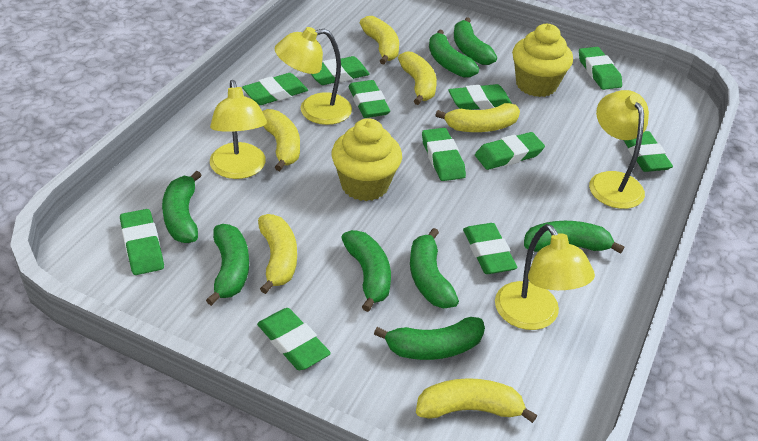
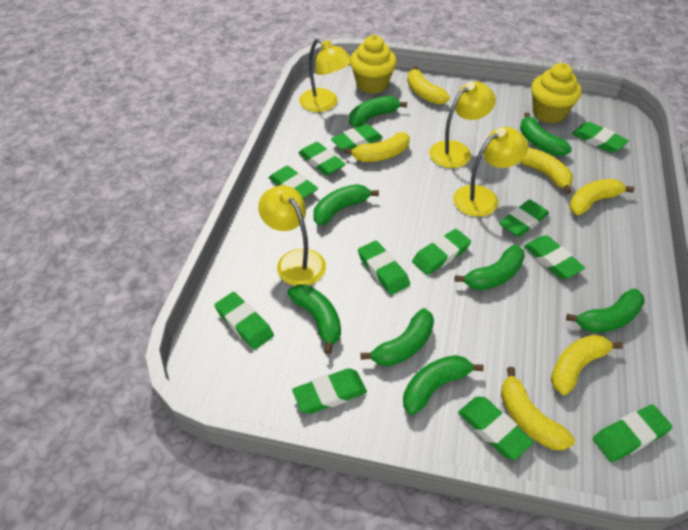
green eraser: [120,209,164,275] [242,73,308,105] [257,308,331,370] [311,56,370,85] [349,80,390,118] [422,128,466,181] [448,84,512,110] [463,223,517,274] [475,132,545,170] [579,47,622,90] [623,131,673,172] = 11 -> [214,292,274,350] [269,166,318,199] [292,368,367,414] [298,142,346,176] [331,124,383,151] [358,240,410,295] [412,229,471,275] [458,396,534,460] [499,199,549,237] [524,235,585,279] [572,122,629,153] [593,404,673,462] = 12

